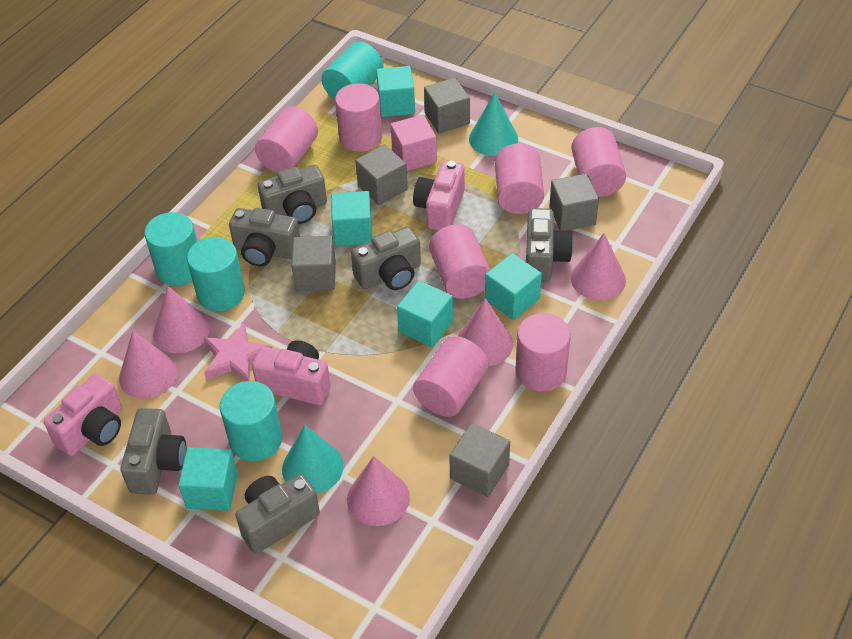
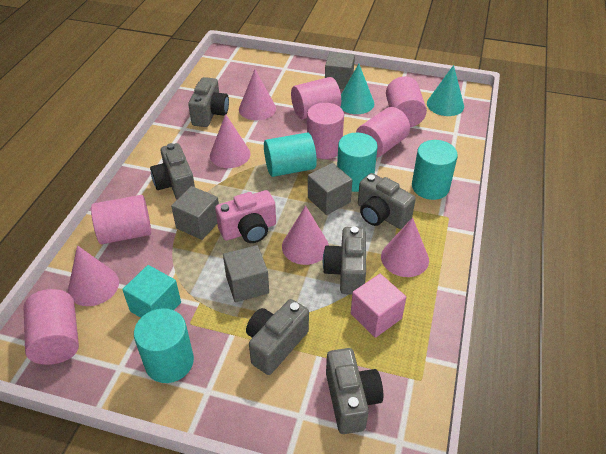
grey cube: [291,236,336,291] [355,144,408,205] [424,78,470,134] [449,423,510,497] [549,174,599,231] = 5 -> [171,186,219,240] [223,245,269,302] [308,163,352,215] [325,52,355,89] = 4
pink camera: [44,373,122,456] [252,340,331,405] [413,161,465,231] = 3 -> [215,190,276,243] = 1
pink cylinder: [255,106,318,173] [335,83,382,152] [413,336,488,417] [429,224,490,299] [495,143,544,214] [515,313,571,392] [571,127,626,197] = 7 -> [24,289,79,365] [91,195,151,244] [291,77,341,119] [307,103,344,159] [356,107,410,158] [386,76,427,127] = 6
pink star: [203,323,272,381] = 1 -> none = 0
turquoise cube: [178,447,238,511] [331,191,372,246] [376,66,415,117] [397,280,453,347] [485,253,542,320] = 5 -> [122,265,181,318] = 1

